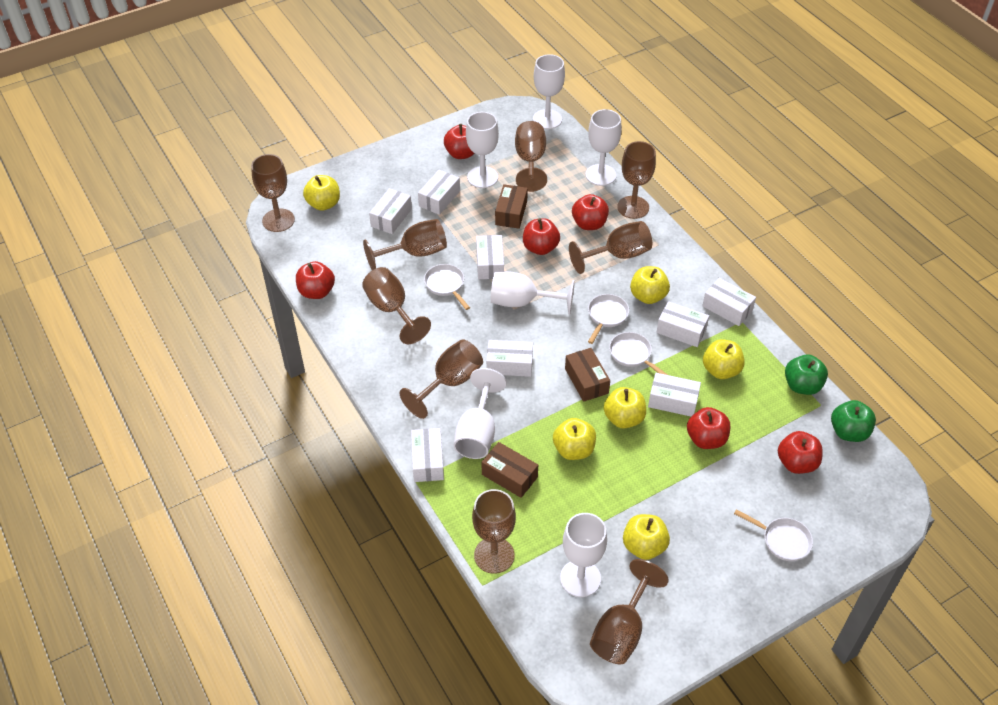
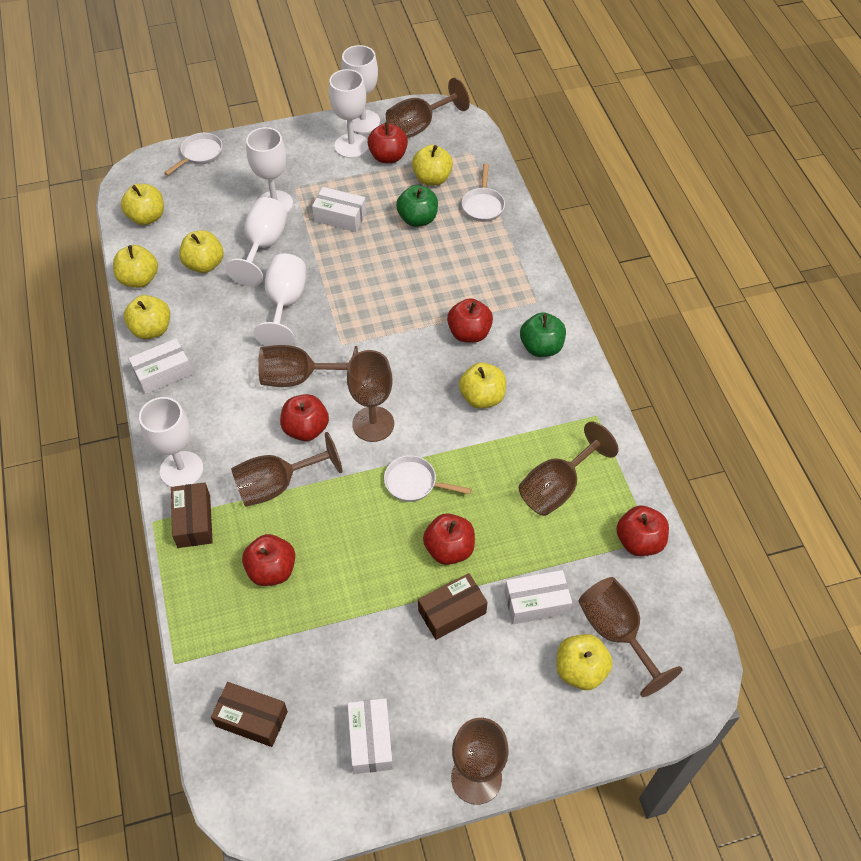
brown goblet: [251,154,295,232] [362,267,431,344] [363,219,447,270] [400,340,483,419] [472,489,516,574] [515,121,547,192] [569,221,652,274] [590,559,669,664] [617,141,656,219] = 9 -> [231,432,343,507] [258,345,358,387] [347,350,394,442] [386,78,470,138] [451,718,509,805] [519,421,619,516] [578,577,683,697] = 7
white box: [369,188,412,234] [411,428,444,482] [418,170,460,215] [476,235,504,279] [486,340,533,377] [648,373,701,417] [656,301,709,347] [702,278,756,326] = 8 -> [129,338,193,394] [312,187,366,232] [347,698,393,774] [504,570,572,624] = 4
white pan: [424,264,470,310] [588,294,629,344] [609,332,668,375] [734,509,813,561] = 4 -> [164,133,222,175] [384,455,472,502] [462,163,505,222] = 3
yellow apple: [303,175,340,211] [553,418,596,460] [604,387,646,429] [623,514,670,560] [630,266,670,304] [703,339,745,379] = 6 -> [113,245,158,288] [121,184,164,225] [124,295,170,339] [179,230,223,273] [412,145,453,185] [459,363,506,409] [556,634,613,690] = 7

